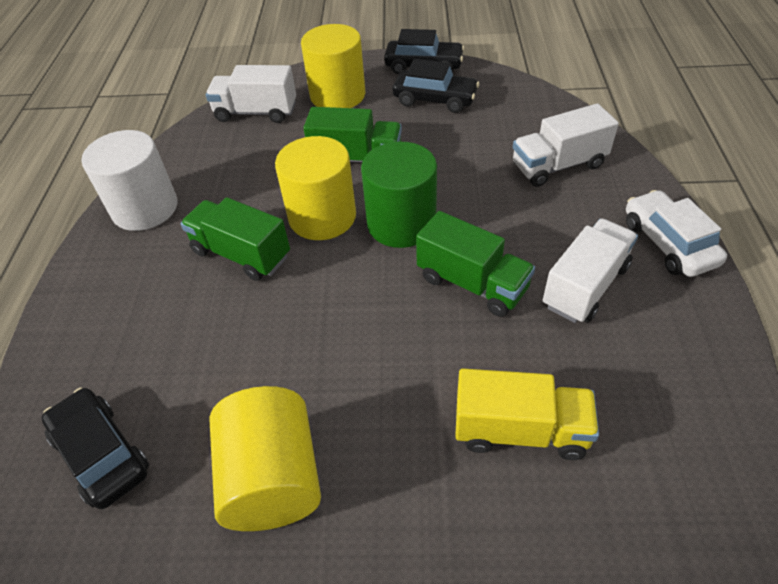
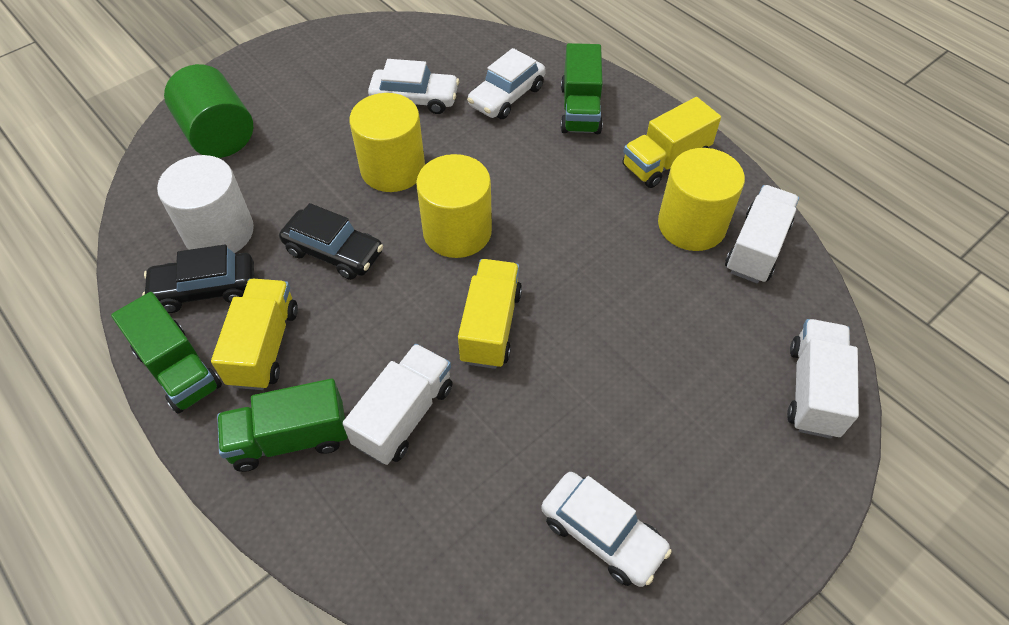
black car: [41,388,149,509] [384,29,465,74] [393,59,479,113] = 3 -> [142,245,254,313] [279,203,383,280] = 2
white car: [626,190,727,277] = 1 -> [368,59,459,114] [467,48,546,119] [541,472,672,587] = 3
yellow truck: [455,368,599,460] = 1 -> [211,279,298,390] [458,259,522,369] [622,97,721,188] = 3

